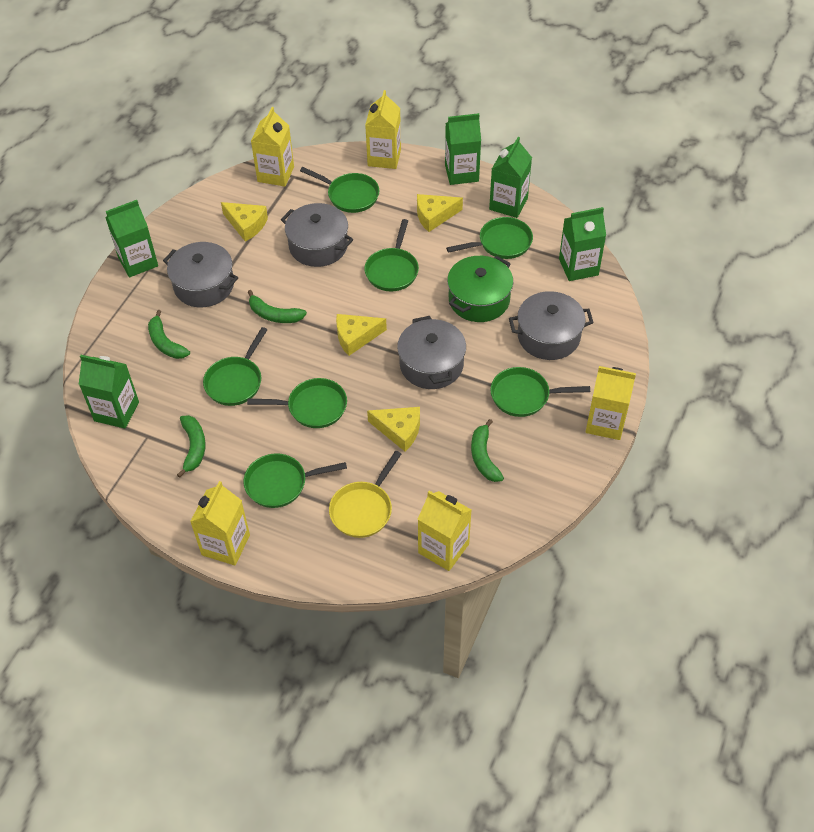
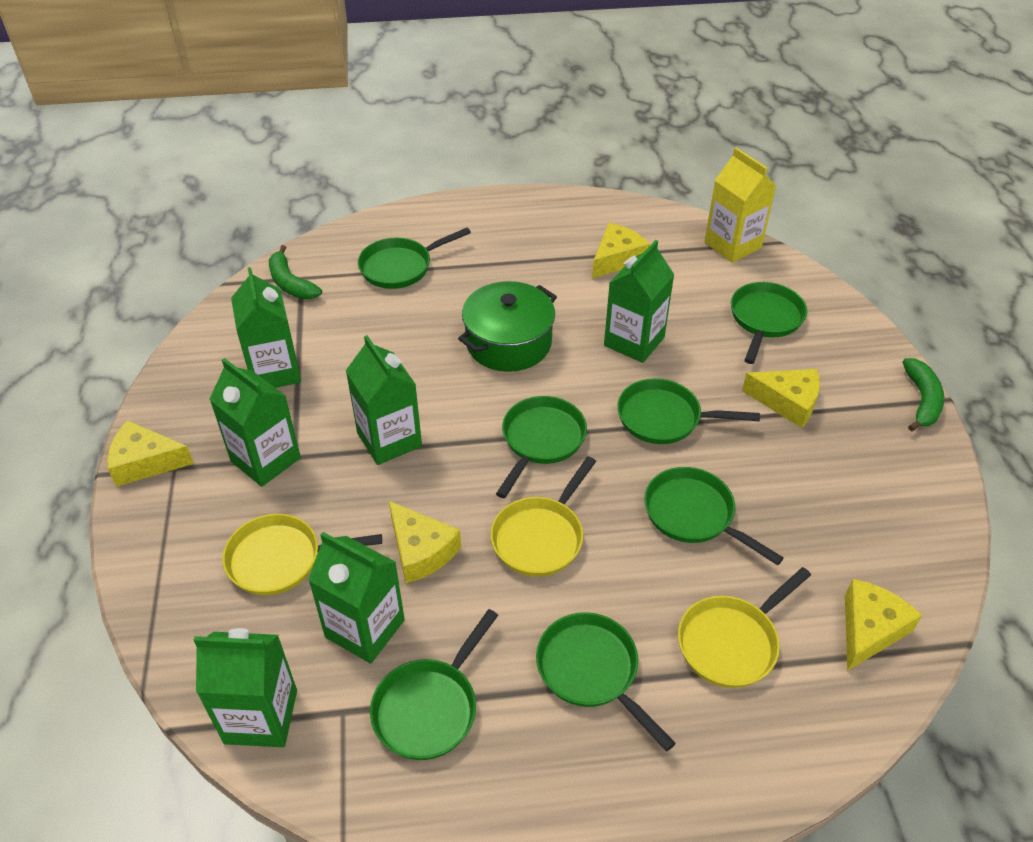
green banana: [148,310,190,359] [177,415,206,478] [248,290,307,323] [471,419,504,482] = 4 -> [269,245,322,299] [903,358,944,431] = 2
green carton: [79,355,139,428] [105,200,158,277] [445,113,481,185] [489,137,532,218] [559,207,606,281] = 5 -> [194,628,297,747] [209,358,301,487] [231,267,301,388] [308,532,405,664] [346,335,422,465] [604,240,674,363] = 6
grey pot: [163,242,238,307] [281,203,353,267] [397,316,466,389] [509,291,594,360] = 4 -> none = 0
yellow carton: [190,481,250,565] [251,107,294,187] [365,90,401,169] [418,491,471,571] [586,366,636,440] = 5 -> [704,147,776,263] = 1
yellow cheese: [221,202,268,242] [336,314,387,356] [367,407,420,451] [417,194,463,232] = 4 -> [107,420,194,487] [389,501,461,583] [592,223,650,278] [742,369,820,428] [845,579,922,671] = 5
yellow pan: [329,451,401,538] = 1 -> [223,514,382,595] [491,456,596,577] [678,567,811,688] = 3

